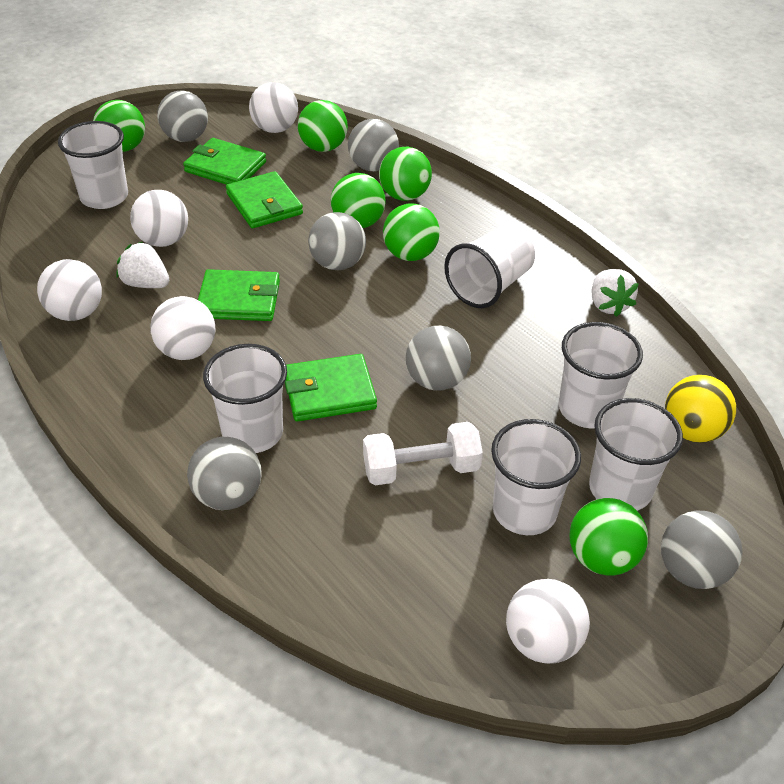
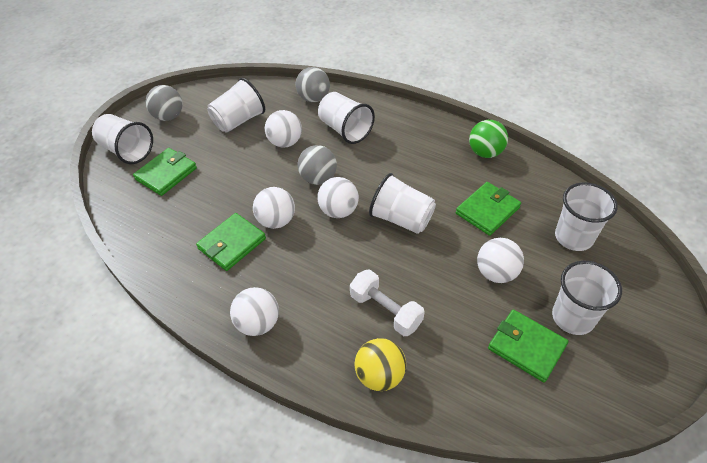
green ball: [93,100,145,152] [298,100,348,152] [331,173,386,228] [379,147,432,201] [383,204,440,261] [569,498,648,576] = 6 -> [469,120,508,158] = 1
grey ball: [157,90,208,142] [187,437,262,510] [308,212,366,270] [348,119,399,171] [406,325,471,391] [661,511,742,589] = 6 -> [146,85,182,121] [296,67,330,102] [298,145,337,185] = 3
white strawberry: [117,242,169,288] [592,269,639,317] = 2 -> none = 0

